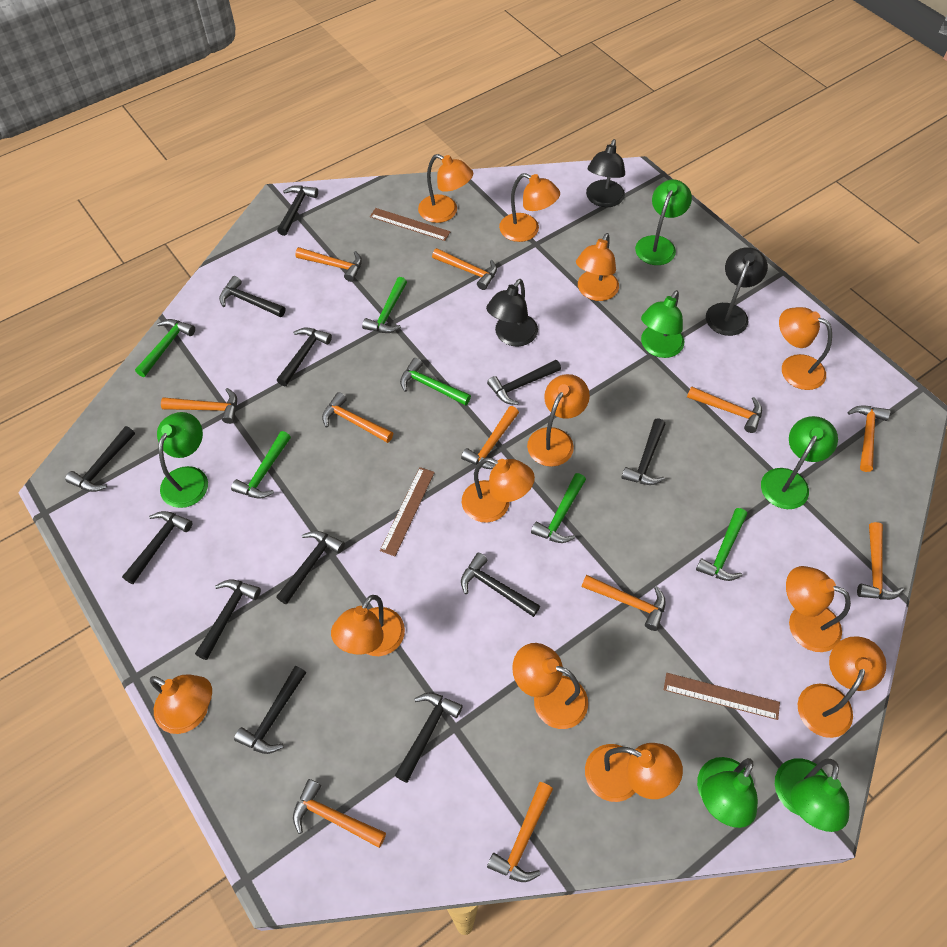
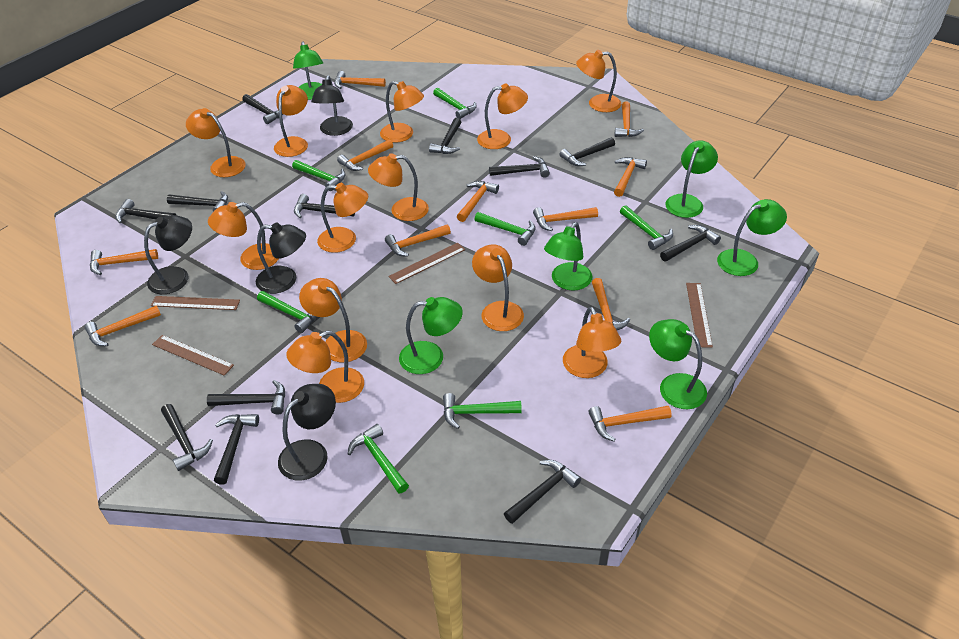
black lamp: [486,279,538,347] [586,139,625,207] [706,247,768,336] = 3 -> [144,215,192,294] [256,222,306,294] [278,384,336,481] [311,75,353,136] = 4
brown ruler: [370,208,451,241] [380,467,435,556] [664,673,780,720] = 3 -> [151,296,240,310] [152,335,234,376] [388,243,465,284] [686,283,713,348] = 4
green hammer: [135,319,195,377] [231,431,291,498] [362,277,407,333] [400,358,471,406] [531,473,586,543] [696,508,747,581] = 6 -> [257,291,316,333] [292,160,345,191] [348,424,409,493] [433,88,477,119] [443,393,522,429] [474,212,536,246] [620,205,673,250] = 7

